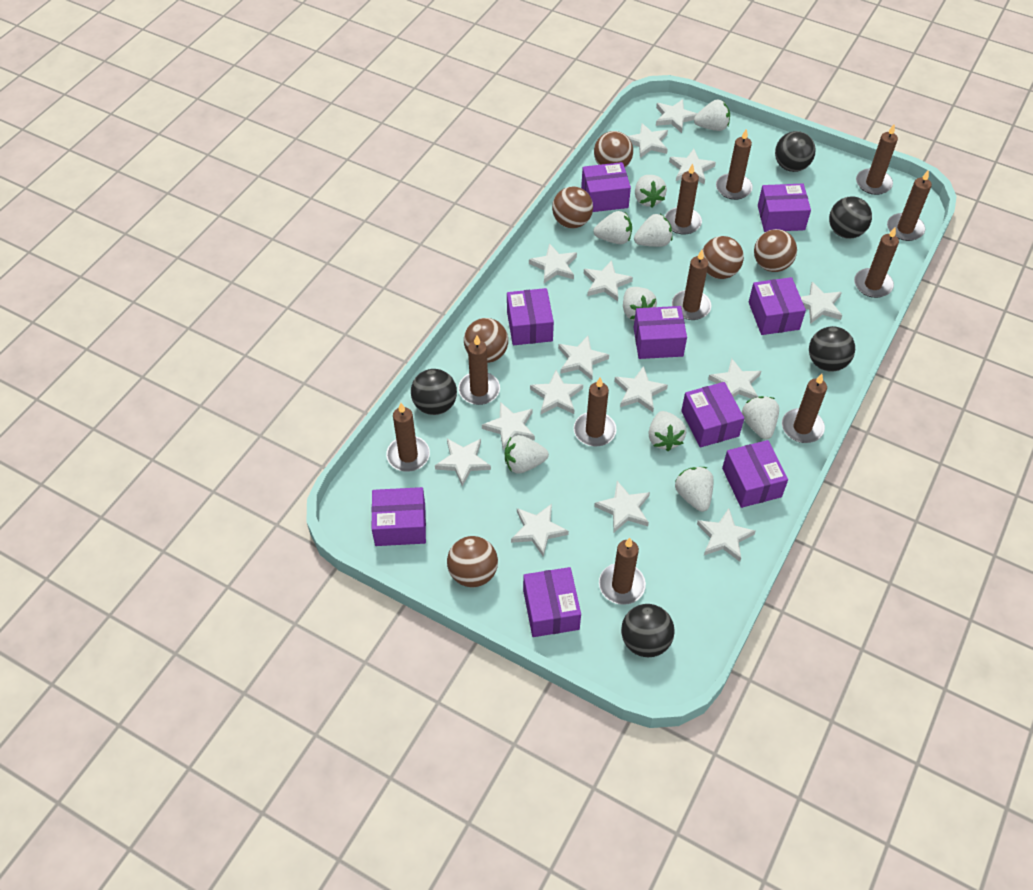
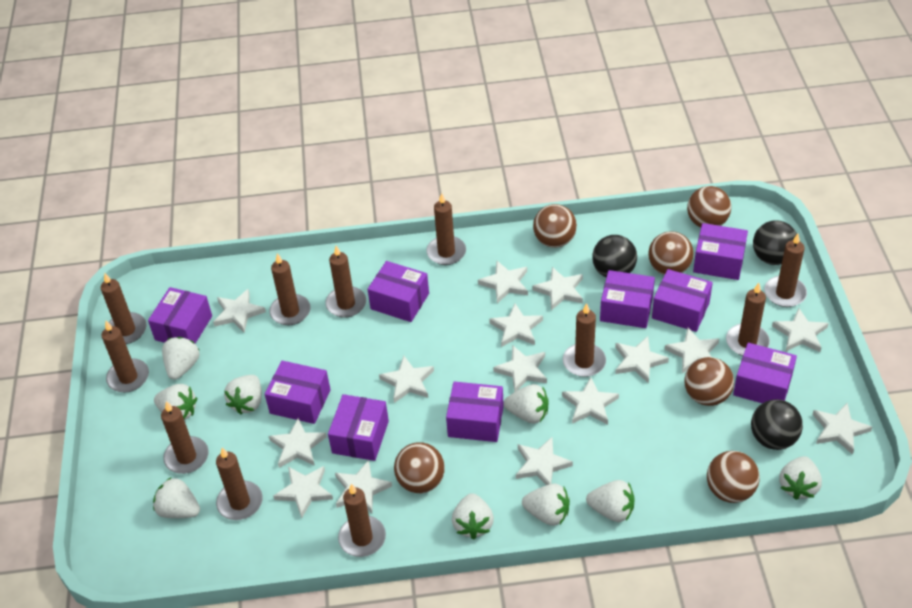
black ball: [411,369,457,415] [621,604,675,657] [775,131,816,172] [809,326,855,372] [829,196,872,239] = 5 -> [592,235,637,277] [751,399,803,450] [753,220,797,265] = 3

